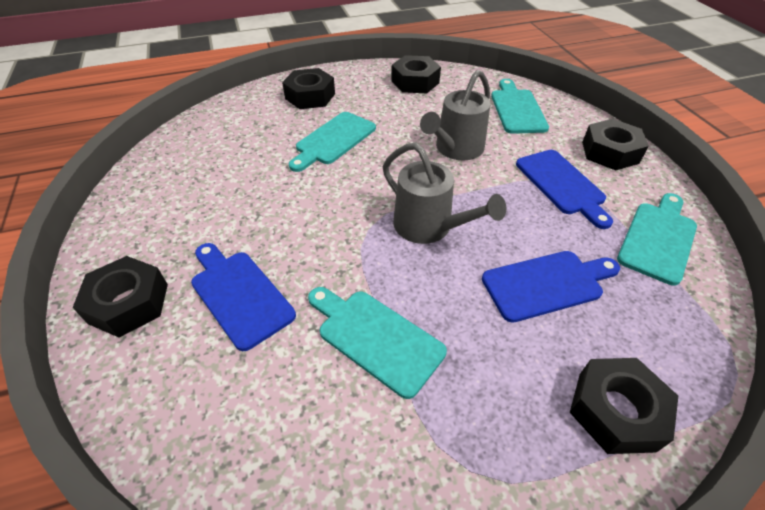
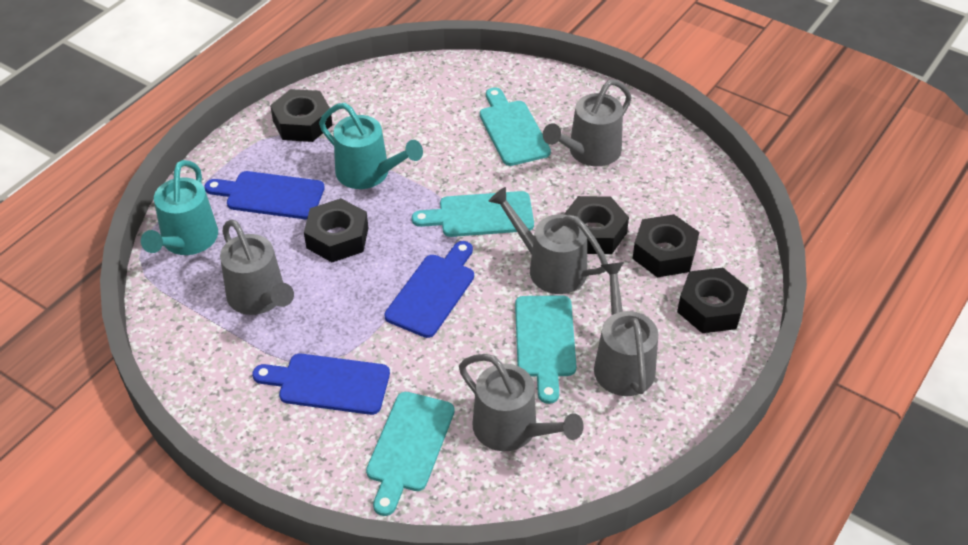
grey watering can: [383,143,506,244] [420,70,490,161] = 2 -> [220,219,294,315] [459,354,583,451] [489,187,608,294] [543,80,632,166] [594,262,658,396] = 5
turquoise watering can: none = 0 -> [141,160,218,255] [319,103,423,189] = 2

